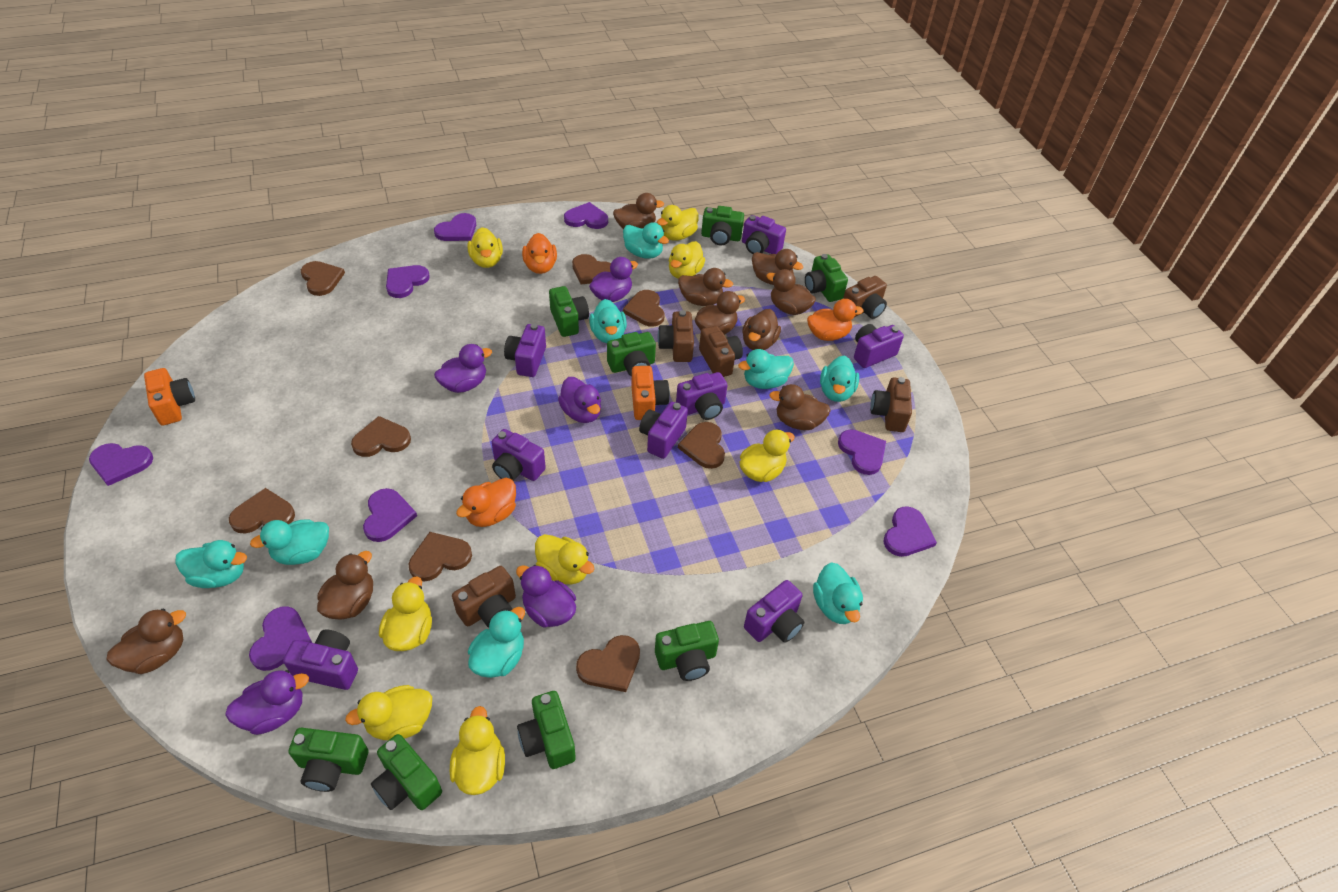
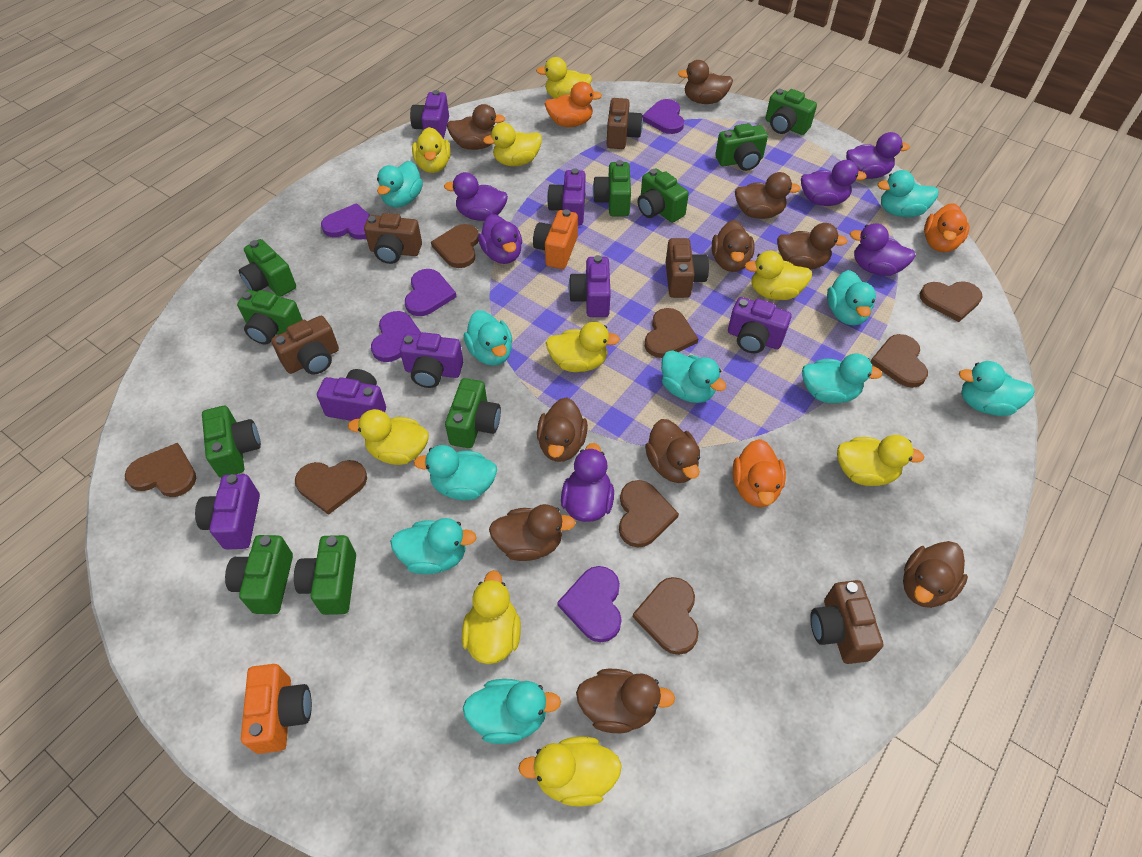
brown duck: [106,609,186,674] [317,551,373,620] [613,193,664,229] [678,268,733,306] [695,291,745,335] [742,309,781,350] [752,249,803,285] [767,269,816,315] [769,384,831,430] = 9 -> [447,104,505,150] [489,504,576,561] [537,397,588,462] [576,669,675,733] [645,419,700,483] [678,60,733,104] [712,220,755,272] [735,172,801,219] [777,223,848,269] [903,541,968,608] = 10
green camera: [288,728,368,792] [371,734,442,810] [517,691,576,769] [549,286,589,337] [607,332,656,377] [655,621,719,681] [701,206,744,245] [805,254,848,302] = 8 -> [202,406,261,478] [225,535,293,614] [237,290,303,344] [239,239,296,297] [294,535,356,615] [445,378,501,448] [593,160,631,217] [637,169,689,223] [715,123,768,171] [765,89,817,135] = 10
purple camera: [283,630,358,690] [492,429,546,481] [504,324,546,377] [639,402,688,459] [676,372,728,420] [742,215,786,254] [744,580,804,643] [854,324,904,368] = 8 -> [195,474,260,549] [317,369,386,421] [400,332,463,388] [410,90,449,139] [547,168,586,226] [568,255,611,317] [728,297,791,353] = 7
purple duck: [225,670,309,735] [434,344,492,393] [516,565,576,628] [558,377,601,423] [589,257,638,302] = 5 -> [444,172,508,221] [478,214,522,264] [561,443,614,522] [801,160,867,206] [846,132,910,179] [850,223,916,276] = 6
purple heart: [89,443,153,486] [249,606,312,671] [363,488,417,542] [386,265,430,298] [434,213,476,241] [564,202,608,229] [838,429,886,475] [883,506,937,557] = 8 -> [321,203,370,240] [371,311,421,362] [405,269,457,316] [557,566,622,642] [642,99,684,134] = 5
turquoise duck: [175,540,247,588] [250,520,329,565] [468,607,525,678] [589,299,627,343] [623,222,669,259] [738,349,794,389] [813,562,863,624] [820,356,859,402] = 8 -> [377,161,423,208] [390,518,477,574] [414,445,497,501] [463,679,561,744] [464,310,513,366] [661,350,726,403] [802,354,882,403] [827,270,876,325] [877,170,939,217] [959,361,1035,416] = 10
yellow duck: [345,685,432,740] [379,576,432,651] [450,706,505,795] [468,227,503,268] [535,534,594,584] [657,205,698,241] [669,241,705,279] [739,429,795,482] = 8 -> [348,409,429,465] [412,127,451,173] [462,570,521,664] [483,122,542,166] [518,737,622,806] [536,57,592,99] [546,322,620,372] [745,251,812,300] [837,435,924,486] = 9

